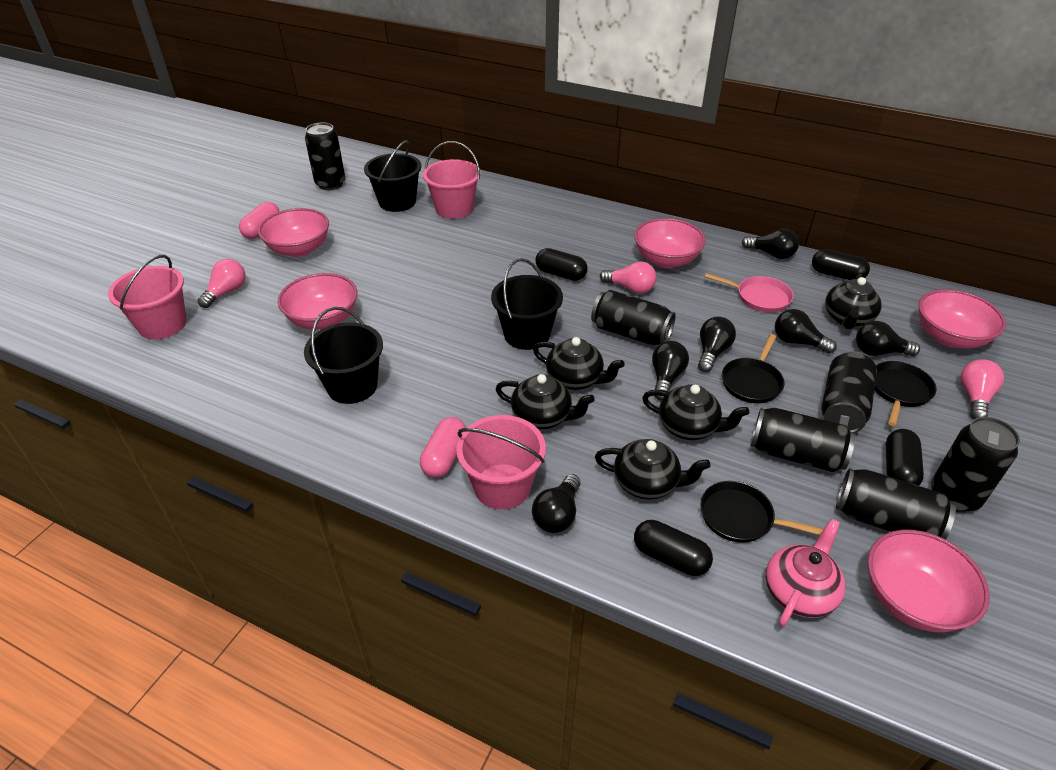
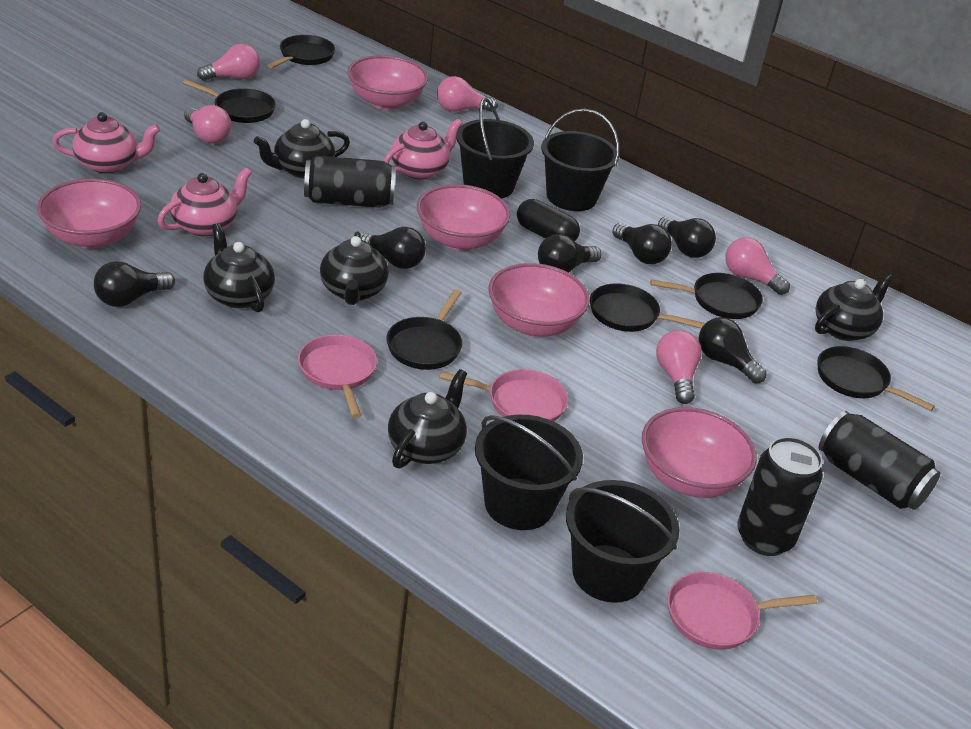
black bucket: [304,307,383,404] [364,140,421,212] [491,258,563,350] = 3 -> [456,98,534,198] [475,415,583,530] [541,109,619,211] [566,480,679,603] = 4
black can: [305,122,345,190] [591,290,676,345] [750,408,855,472] [821,351,877,433] [836,468,956,539] [931,417,1020,513] = 6 -> [304,155,396,208] [737,437,823,556] [819,411,940,510] = 3
black capsule: [535,248,588,281] [634,520,713,576] [812,249,870,280] [886,429,924,486] = 4 -> [517,199,580,241] = 1
black pan: [700,481,823,543] [722,334,784,403] [875,361,937,426] = 3 -> [183,79,276,123] [267,35,335,68] [387,289,462,370] [590,283,705,332] [650,273,763,319] [817,346,935,411] = 6
pink bucket: [108,255,187,339] [423,141,481,219] [456,415,546,510] = 3 -> none = 0
pink capsule: [239,202,280,239] [420,417,466,478] = 2 -> none = 0
pink light bulb: [198,259,245,308] [600,261,657,294] [960,359,1004,419] = 3 -> [184,105,232,143] [197,44,260,81] [437,76,498,112] [656,330,702,404] [725,237,790,295] = 5
pink pan: [705,273,794,312] = 1 -> [298,335,377,418] [440,369,568,422] [668,572,817,650] = 3
pink teapot: [766,519,845,627] = 1 -> [52,112,160,173] [158,168,252,236] [384,119,463,180] = 3

